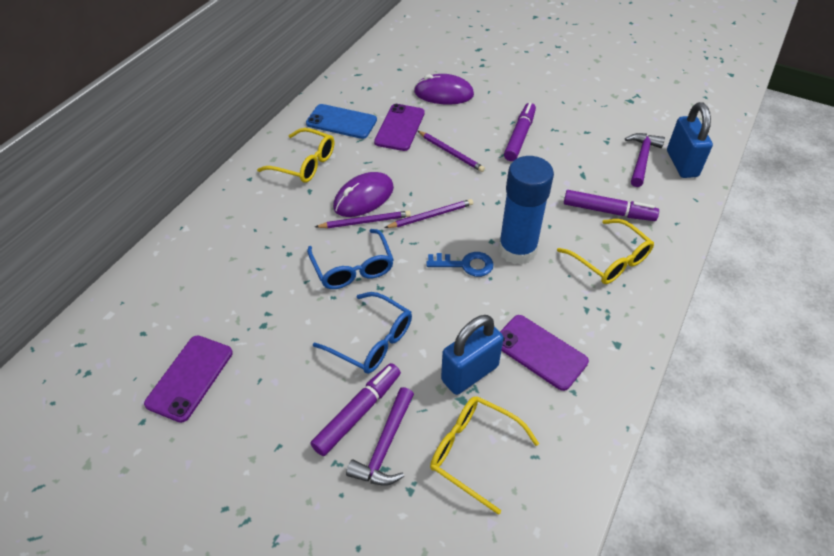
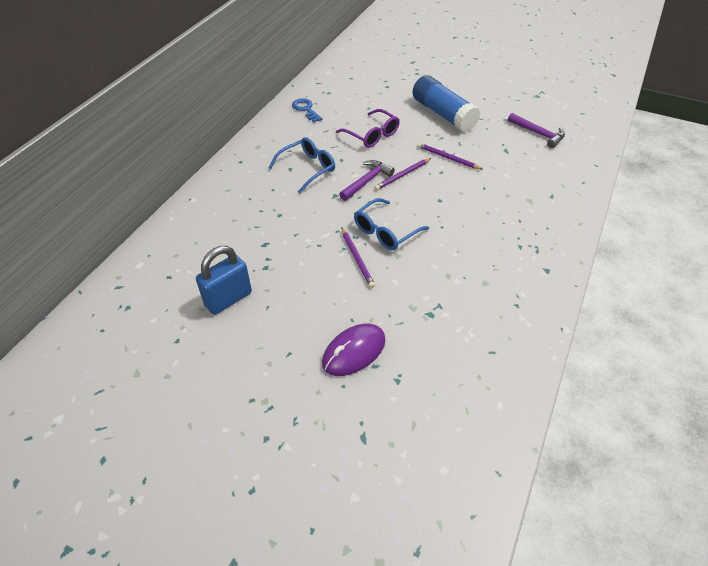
blue padlock: [441,315,504,395] [667,102,713,178] = 2 -> [196,246,252,315] = 1
blue phone: [306,104,377,139] = 1 -> none = 0
purple glasses: none = 0 -> [336,109,400,148] = 1
purple marker: [311,363,401,456] [504,102,536,161] [564,190,659,221] = 3 -> none = 0
purple mouse: [333,172,394,217] [414,74,474,105] = 2 -> [322,323,386,376] = 1
purple phone: [144,335,233,423] [374,104,425,151] [500,315,589,391] = 3 -> none = 0
yellow glasses: [257,128,334,183] [430,396,539,515] [557,219,654,284] = 3 -> none = 0

